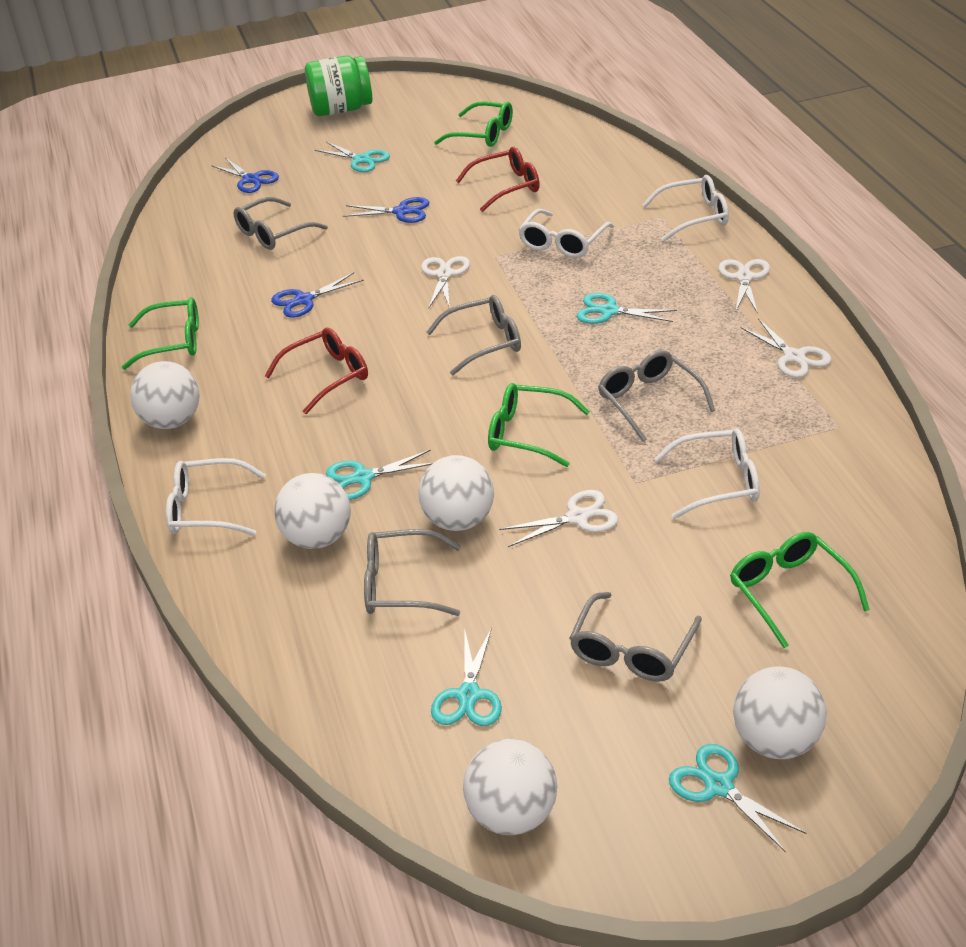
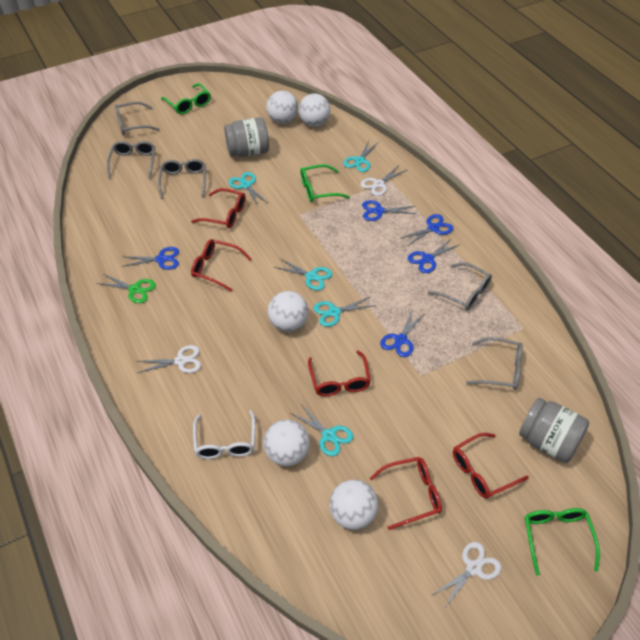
blue scissors: [211,158,279,193] [271,272,364,317] [343,197,429,223] = 3 -> [122,247,179,270] [362,200,417,221] [380,309,425,357] [401,214,453,246] [408,238,461,273] = 5
green glasses: [122,297,199,370] [434,101,513,147] [488,383,590,467] [730,532,870,648] = 4 -> [161,83,211,114] [300,164,350,202] [525,508,600,575] = 3
green jar: [305,55,372,116] = 1 -> none = 0
green scissors: none = 0 -> [96,274,156,303] = 1
grey jar: none = 0 -> [224,117,269,157] [519,398,589,463] = 2
red glasses: [265,328,368,414] [456,147,540,212] = 2 -> [191,188,246,228] [191,239,252,292] [308,351,371,397] [370,457,442,530] [453,433,529,499] = 5
white glasses: [166,458,266,536] [518,209,615,258] [642,175,729,241] [654,428,760,519] = 4 -> [193,410,255,459] = 1
white scissors: [421,256,470,308] [499,490,618,547] [719,259,770,314] [741,318,832,378] = 4 -> [138,345,201,373] [360,165,407,196] [431,542,501,607] = 3

